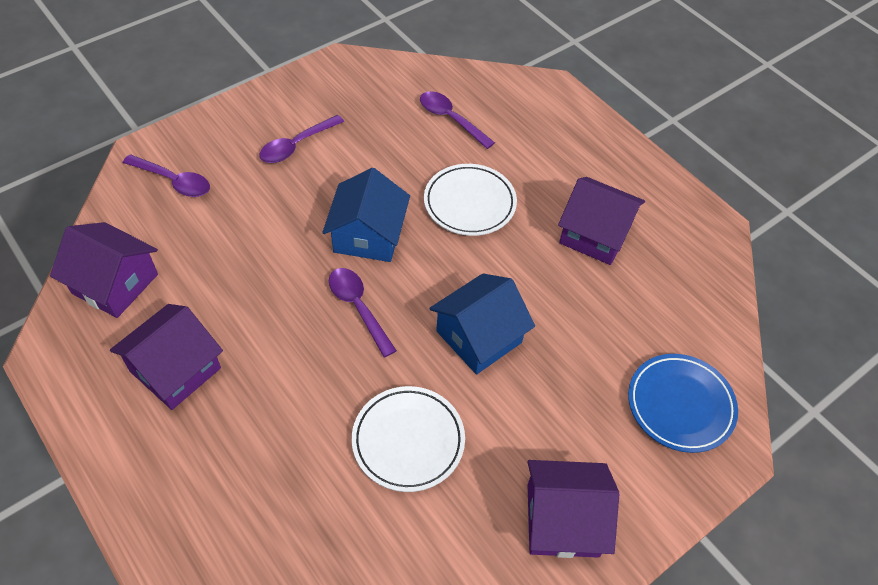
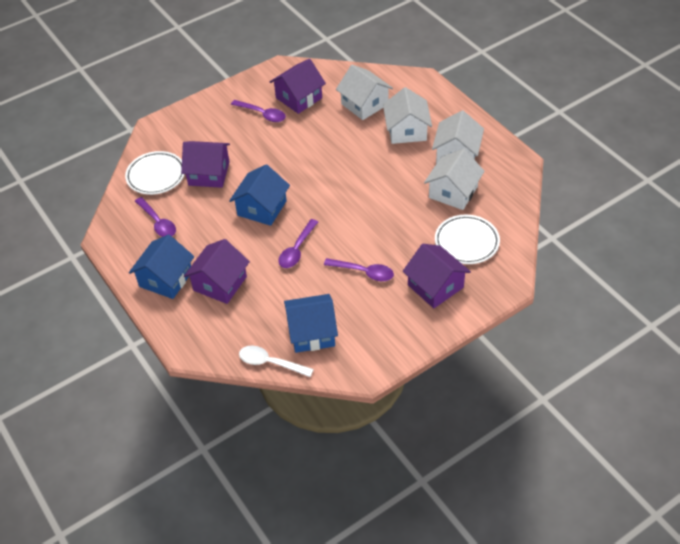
blue house: [322,168,410,262] [429,273,535,374] = 2 -> [129,234,194,299] [229,164,290,226] [284,294,338,353] = 3
blue plate: [628,354,738,453] = 1 -> none = 0
white house: none = 0 -> [336,65,393,120] [383,87,432,144] [424,149,485,210] [432,110,484,164] = 4
white spoon: none = 0 -> [239,346,314,377] = 1

